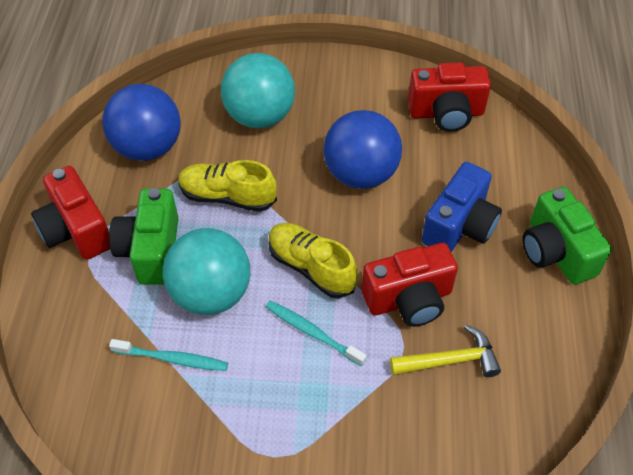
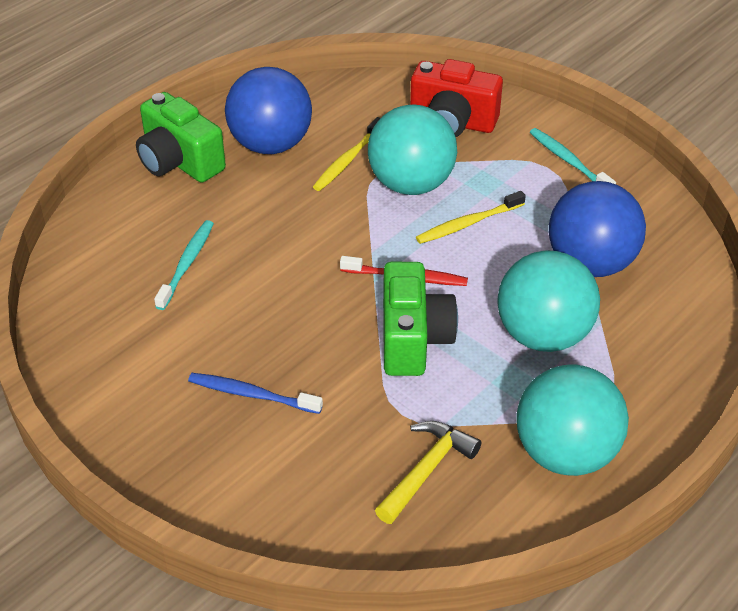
blue camera: [422,162,502,252] = 1 -> none = 0
blue toothbrush: none = 0 -> [188,373,323,414] = 1
red camera: [31,166,110,260] [362,243,458,327] [408,62,491,132] = 3 -> [410,59,503,137] = 1
red toothbrush: none = 0 -> [340,256,468,286] = 1
turquoise ball: [163,228,250,315] [221,53,295,128] = 2 -> [368,104,457,195] [497,250,600,352] [516,364,629,476] = 3
yellow shoe: [178,160,277,212] [269,223,358,298] = 2 -> none = 0
yellow toothbrush: none = 0 -> [313,117,380,191] [416,191,526,244] = 2

